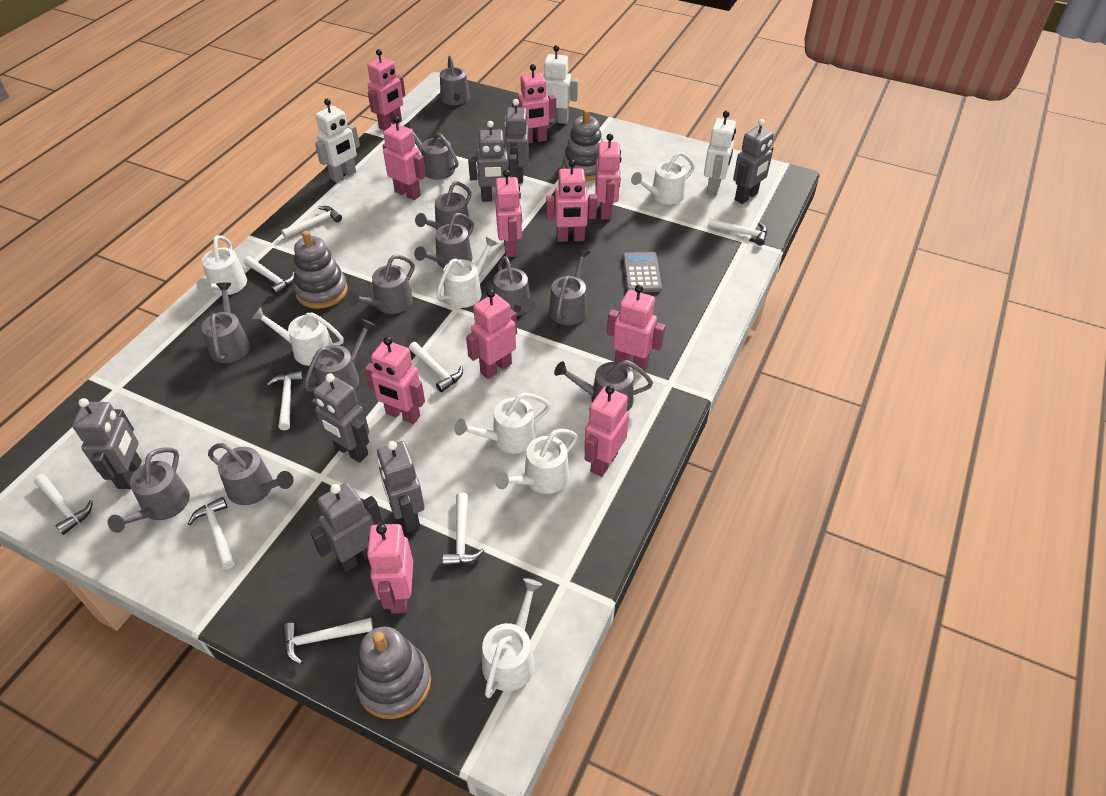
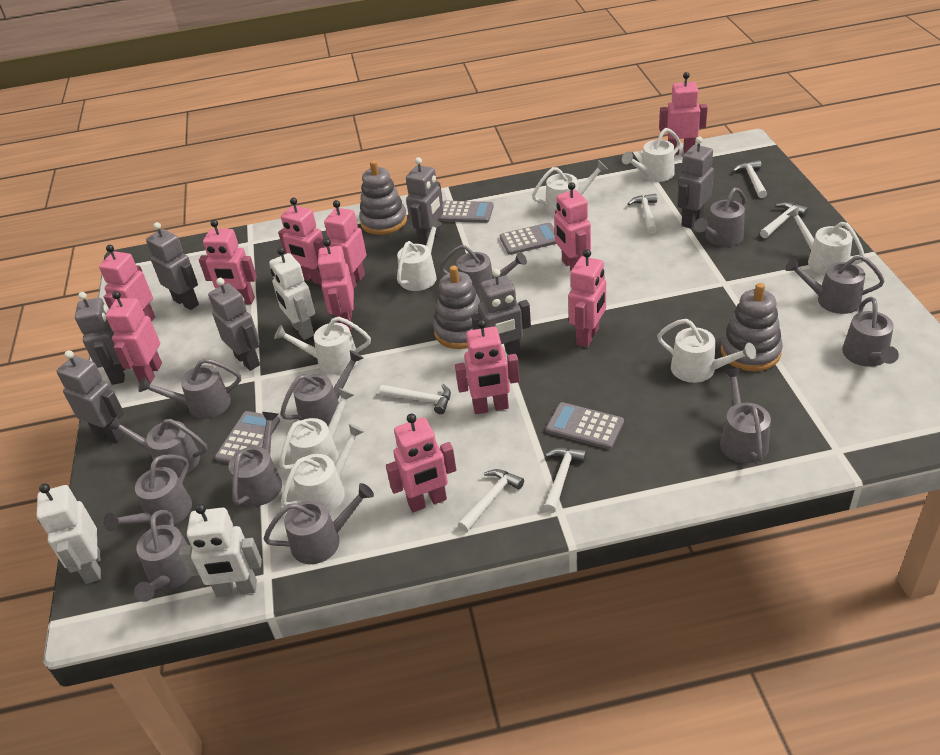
grey calculator: [623,252,662,292] = 1 -> [215,411,280,464] [439,201,494,223] [500,222,556,255] [546,402,624,449] = 4
white hammer: [34,474,93,535] [188,497,235,569] [244,256,294,295] [267,371,304,430] [281,206,342,238] [283,618,373,664] [409,342,463,392] [442,492,484,566] [708,218,767,246] = 9 -> [379,384,451,414] [458,469,524,532] [544,448,587,513] [628,194,657,234] [733,160,767,198] [760,202,809,238] = 6
white watering can: [197,235,247,295] [252,307,344,366] [436,237,498,308] [455,393,551,454] [482,578,542,698] [494,429,578,494] [631,152,695,205] = 7 -> [274,317,371,375] [279,388,354,470] [281,424,365,512] [397,219,442,291] [532,161,608,216] [622,128,681,182] [657,319,756,383] [786,207,865,275] = 8

